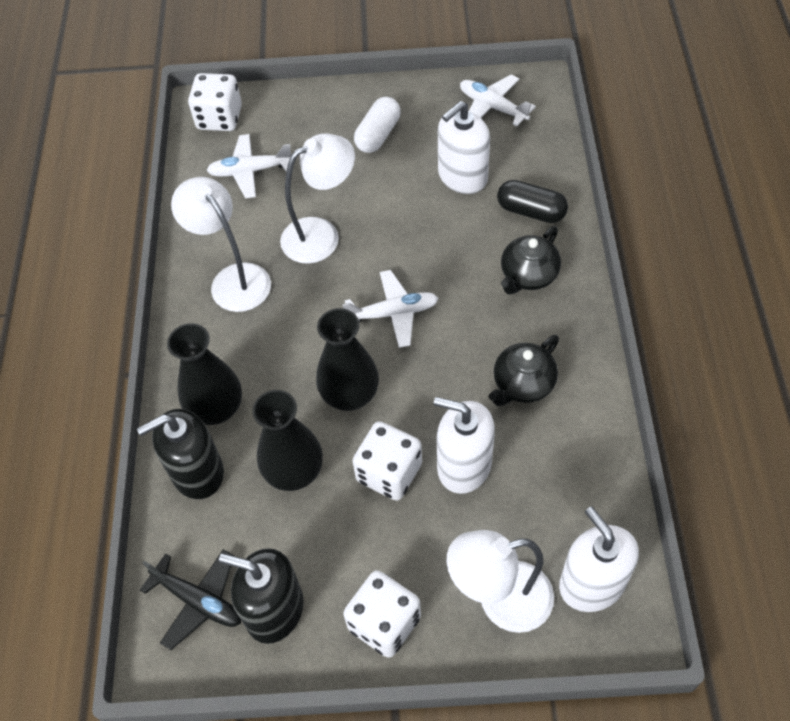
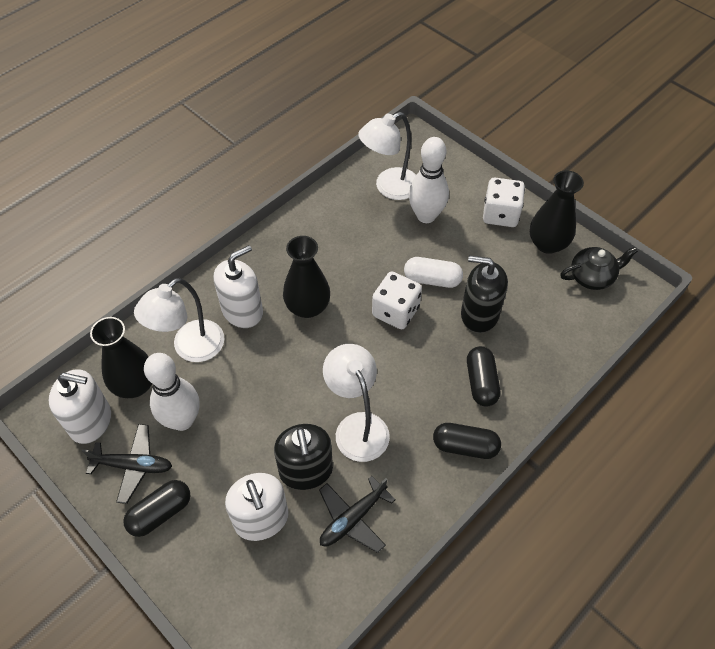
black capsule: [497,180,568,223] = 1 -> [123,480,191,537] [433,423,501,459] [467,346,500,406] = 3
black plane: [140,549,241,650] = 1 -> [82,424,172,504] [319,476,396,553] = 2
black teapot: [489,335,559,406] [501,226,561,295] = 2 -> [560,247,638,290] = 1
white bowling pin: none = 0 -> [144,353,199,431] [409,137,449,223] = 2
white dice: [188,73,242,131] [343,570,421,658] [353,421,422,500] = 3 -> [372,271,422,329] [483,178,525,227] = 2
white plane: [207,134,291,199] [342,270,438,348] [460,74,536,126] = 3 -> none = 0

